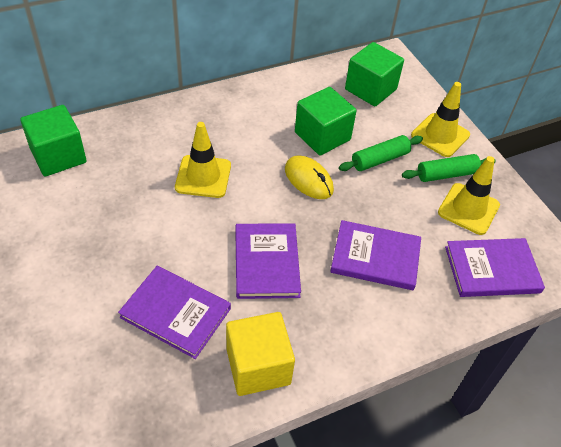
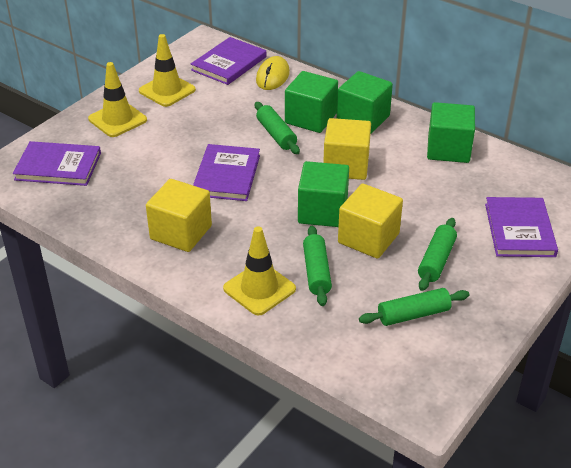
green cube: [20,105,87,177] [295,87,357,155] [345,42,404,107] = 3 -> [285,71,338,133] [298,161,349,227] [337,71,393,133] [427,102,475,163] = 4
green rolling pin: [339,135,423,171] [402,154,496,182] = 2 -> [255,102,300,154] [303,226,332,306] [359,288,469,326] [418,218,457,291] = 4
yellow cube: [226,312,295,396] = 1 -> [146,179,212,252] [323,118,371,180] [338,183,403,259] = 3

